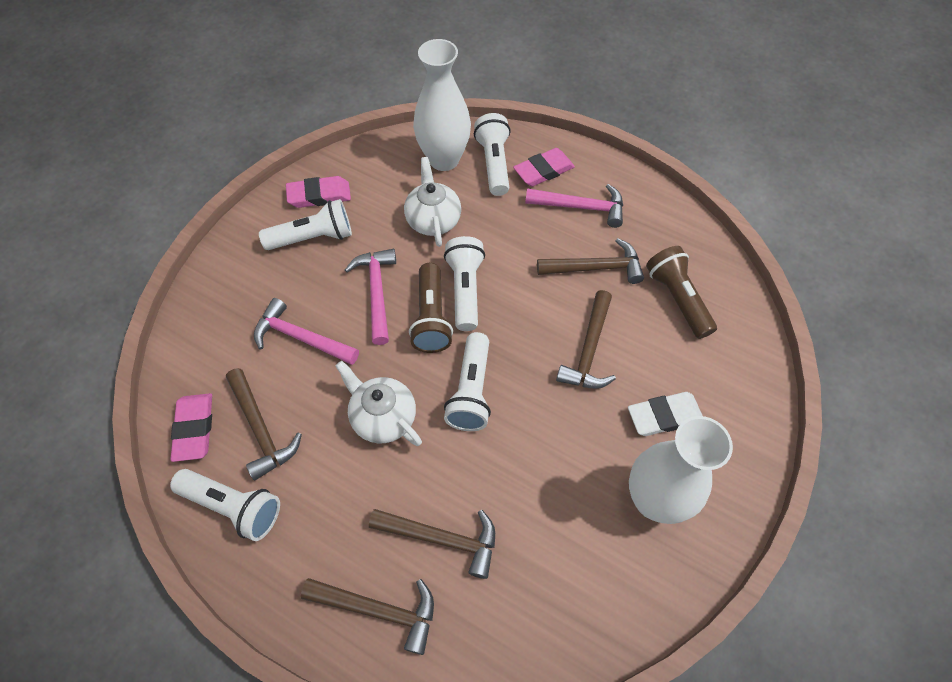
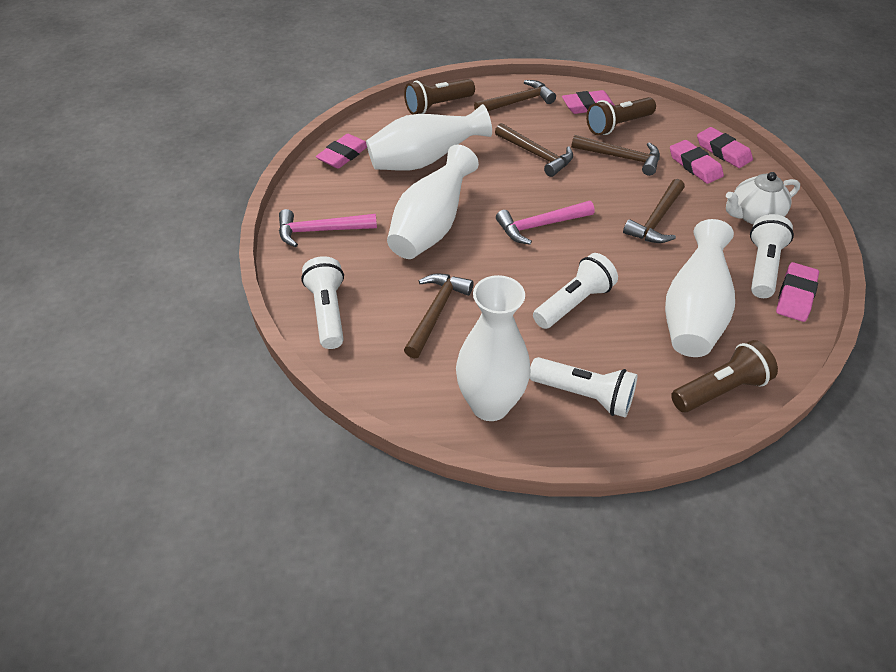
brown flashlight: [409,263,453,353] [646,246,717,339] = 2 -> [404,79,475,115] [586,97,656,136] [671,340,778,412] = 3
pink eraser: [170,393,212,462] [286,176,351,208] [513,148,575,187] = 3 -> [316,134,367,169] [562,90,615,114] [670,140,724,184] [697,127,753,168] [776,262,819,322] = 5
pink hammer: [254,298,359,365] [345,249,396,345] [525,184,623,228] = 3 -> [279,209,377,247] [496,201,594,245] = 2
white eraser: [628,392,703,436] = 1 -> none = 0
white flashlight: [170,469,280,541] [259,199,352,250] [444,236,485,331] [444,332,491,431] [474,113,511,196] = 5 -> [301,256,344,349] [529,357,638,417] [533,253,618,329] [750,214,794,298] = 4
white teapot: [336,361,422,446] [404,157,461,247] = 2 -> [726,172,800,224] = 1
white vase: [413,39,471,171] [629,416,733,524] = 2 -> [366,104,492,171] [387,145,479,259] [456,275,531,421] [665,219,735,357] = 4

